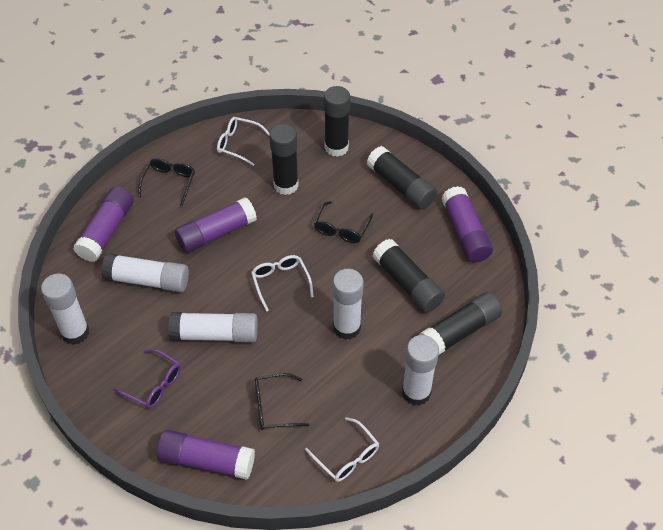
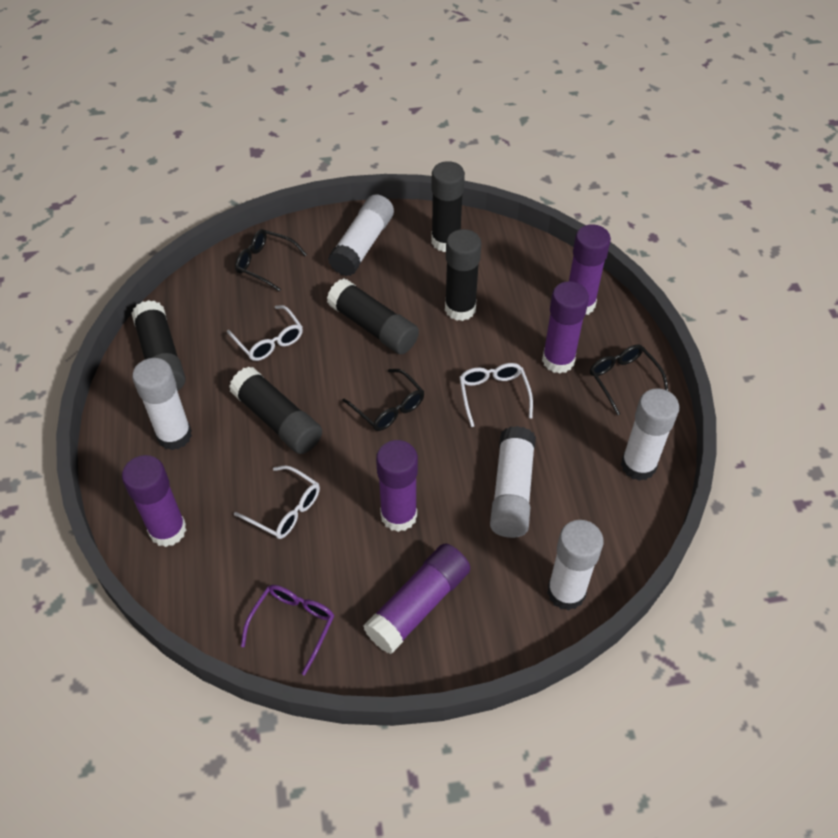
purple glue stick: [73,187,134,262] [157,430,255,480] [175,197,257,253] [441,186,493,263] = 4 -> [122,455,186,547] [363,544,470,654] [376,440,418,532] [542,281,589,374] [569,224,611,315] = 5

